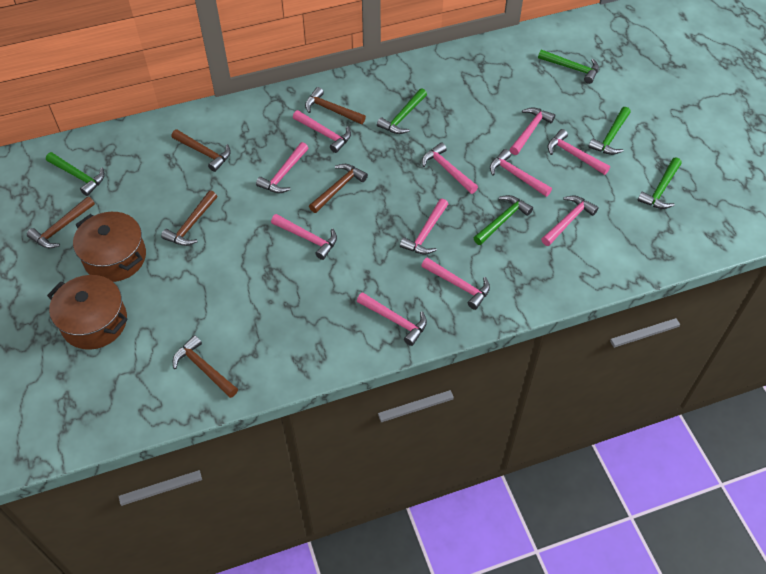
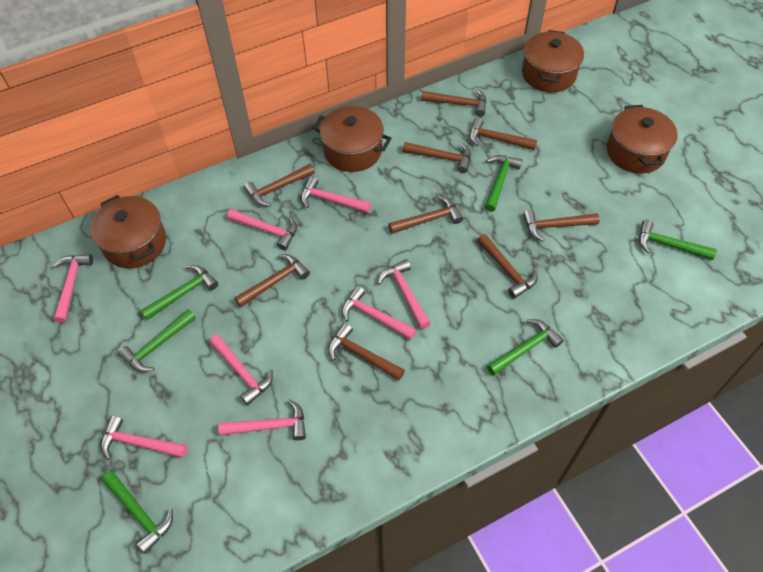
brown hammer: [27,196,95,248] [161,190,217,246] [172,129,231,172] [173,335,238,398] [305,87,366,124] [309,164,368,213] = 6 -> [234,254,310,307] [244,164,315,206] [328,323,405,380] [388,196,463,234] [403,142,471,173] [421,89,486,117] [469,117,537,150] [477,234,538,299] [523,210,600,242] = 9
brown pot: [47,275,128,350] [73,212,146,282] = 2 -> [90,195,166,269] [313,106,392,172] [522,30,584,92] [607,105,677,173] = 4
pink hammer: [256,142,308,193] [271,214,337,260] [293,110,351,153] [357,292,427,346] [400,198,448,254] [421,258,490,310] [422,143,478,194] [490,149,552,197] [510,107,555,155] [541,196,599,246] [547,129,610,175] = 11 -> [52,254,93,323] [101,416,188,460] [209,334,273,405] [218,399,306,440] [227,209,297,250] [301,176,371,213] [342,286,416,340] [377,259,431,329] = 8

